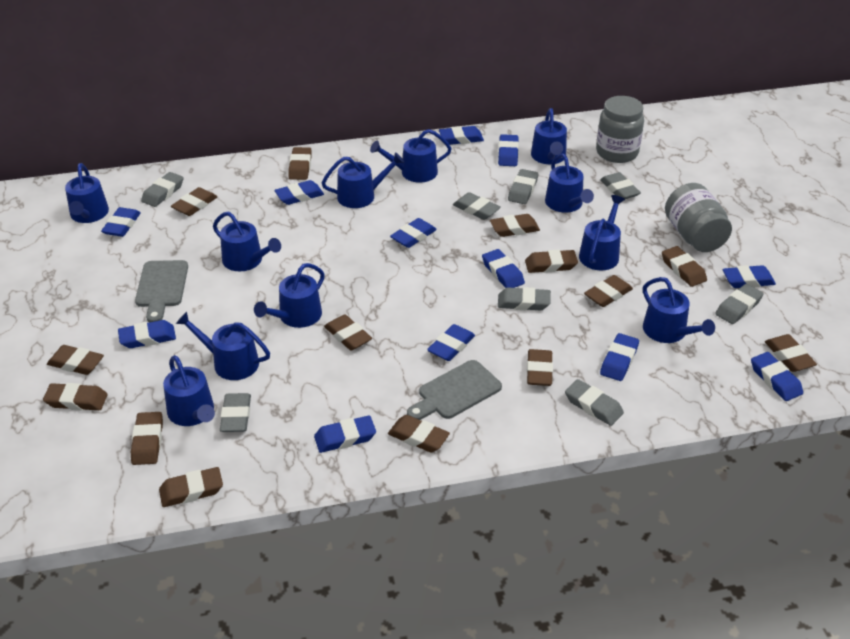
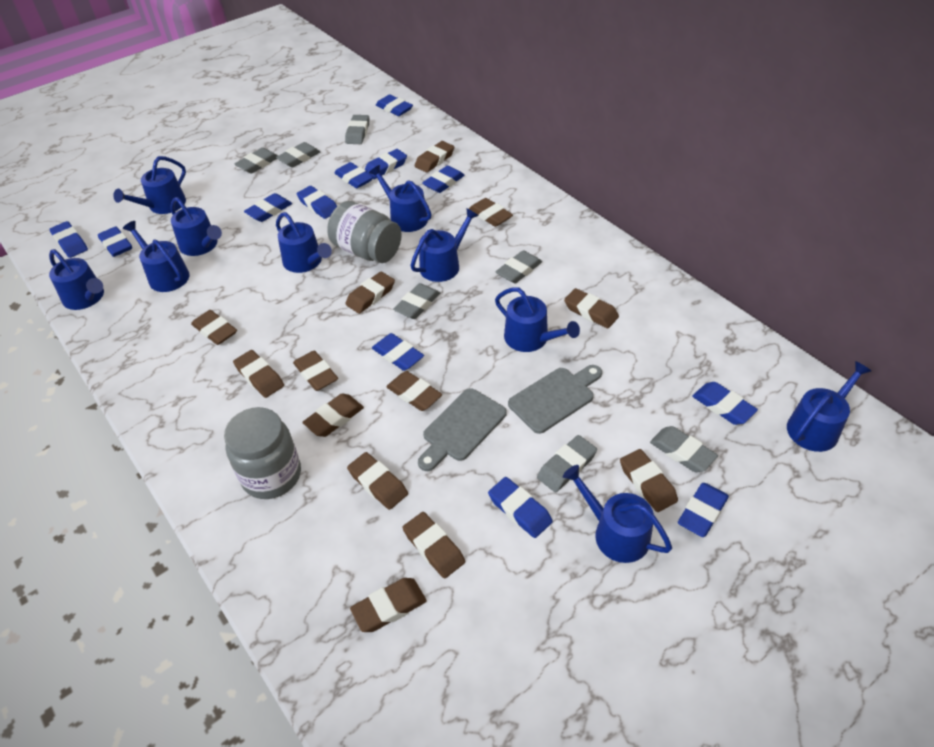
blue watering can: [65,163,109,223] [163,355,215,426] [176,312,270,380] [213,212,281,271] [254,263,325,328] [322,152,404,208] [370,129,452,183] [531,108,567,164] [545,154,594,213] [579,195,625,270] [643,277,715,343] = 11 -> [49,249,104,310] [113,156,186,214] [123,221,189,292] [170,197,222,256] [276,212,332,273] [369,165,431,232] [410,208,479,282] [495,287,580,352] [563,465,672,563] [787,361,872,452] = 10
brown eraser: [43,383,107,411] [47,345,104,375] [131,412,163,465] [159,467,223,507] [171,187,217,216] [288,147,312,180] [324,315,372,351] [388,415,450,452] [490,214,540,237] [525,250,578,273] [527,349,553,386] [584,275,633,307] [662,246,707,287] [765,334,817,372] = 14 -> [191,310,237,345] [233,350,284,398] [293,351,338,391] [302,393,364,437] [345,272,395,314] [347,452,408,510] [350,578,427,632] [386,371,442,411] [403,512,465,578] [415,141,454,173] [469,198,513,227] [564,288,619,328] [620,449,678,512] = 13
grey eraser: [141,172,184,207] [220,393,251,432] [453,192,501,220] [498,287,551,310] [508,169,538,204] [565,379,624,426] [600,172,641,199] [715,284,763,324] = 8 -> [235,148,278,173] [276,142,320,167] [345,115,369,144] [393,283,440,319] [496,250,542,283] [537,435,597,492] [650,426,718,472] = 7

